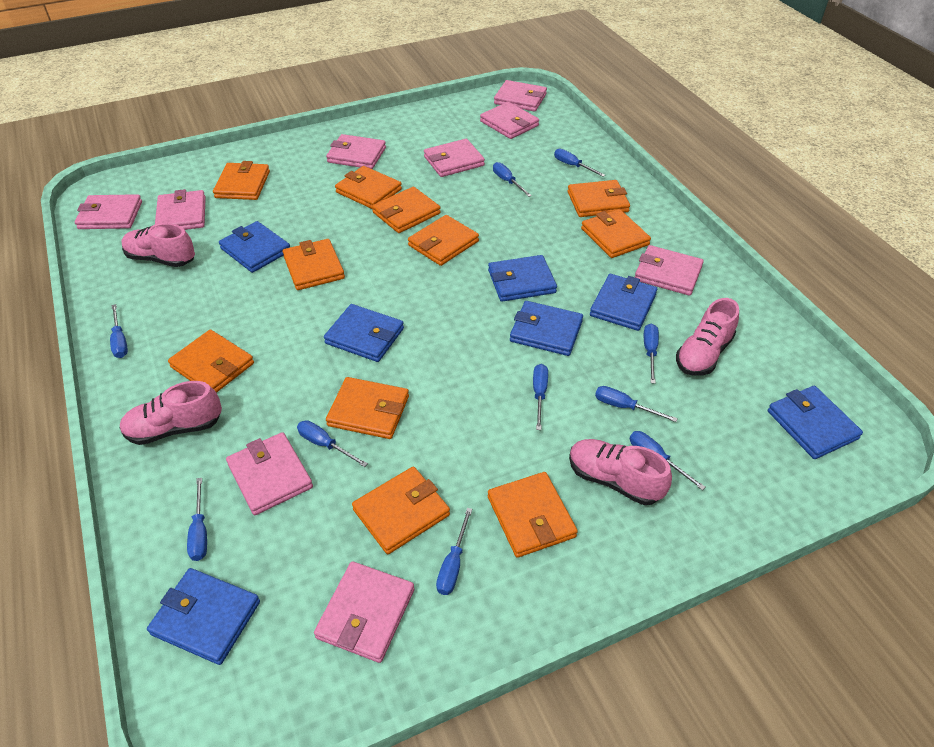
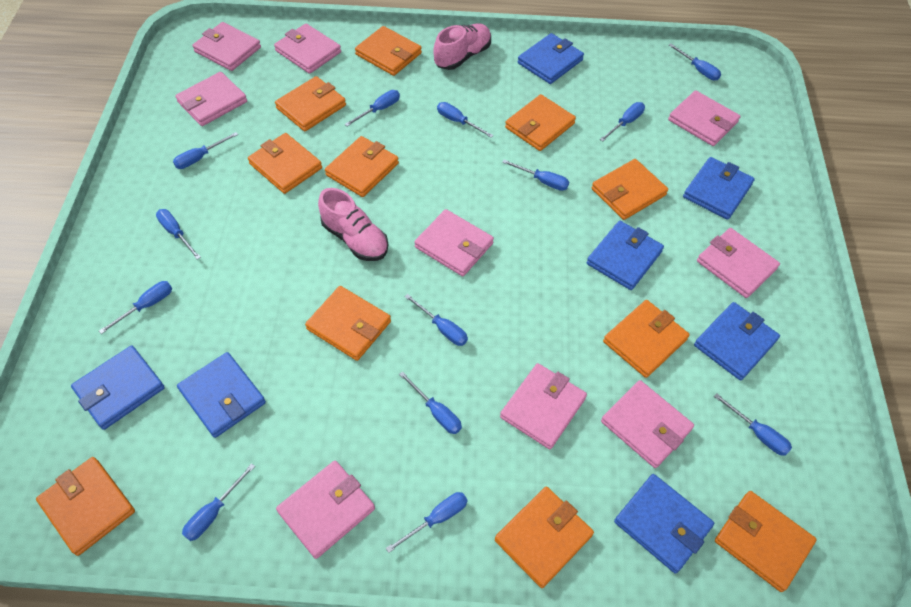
blue screwdriver: [110,304,128,358] [187,478,207,561] [297,420,368,467] [436,508,472,595] [493,162,532,197] [533,364,548,430] [554,149,605,177] [595,386,678,422] [630,431,705,490] [644,323,659,384] = 10 -> [99,281,172,334] [156,209,201,259] [173,132,238,169] [182,463,255,541] [345,90,400,126] [386,492,468,553] [399,371,462,434] [405,294,468,346] [437,102,494,138] [502,160,569,191] [600,102,645,142] [669,44,721,80] [714,393,792,456] = 13
pink shoe: [119,381,222,445] [121,223,195,267] [569,439,672,505] [676,298,739,376] = 4 -> [318,188,388,261] [433,23,491,70] = 2

